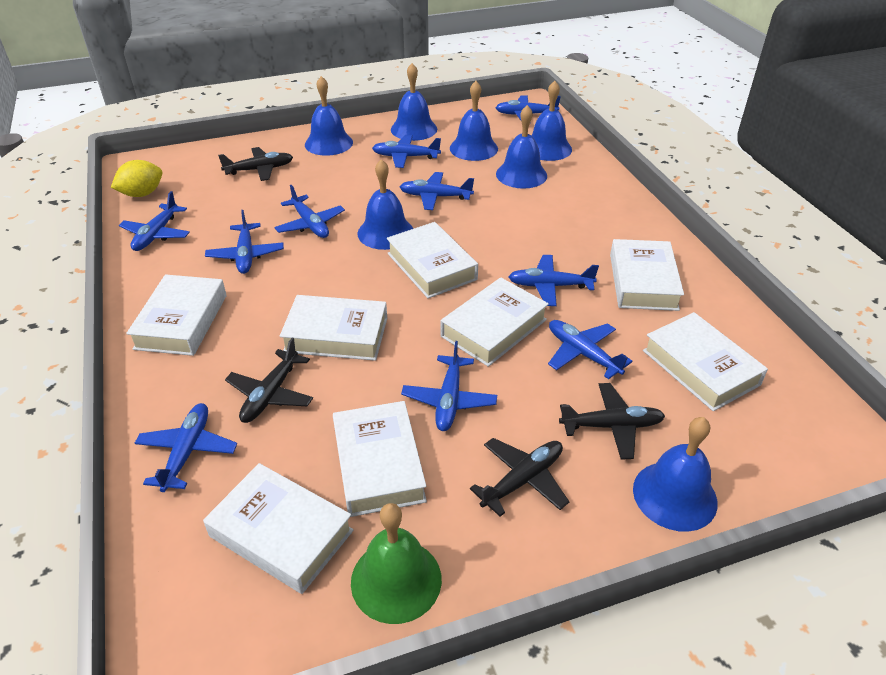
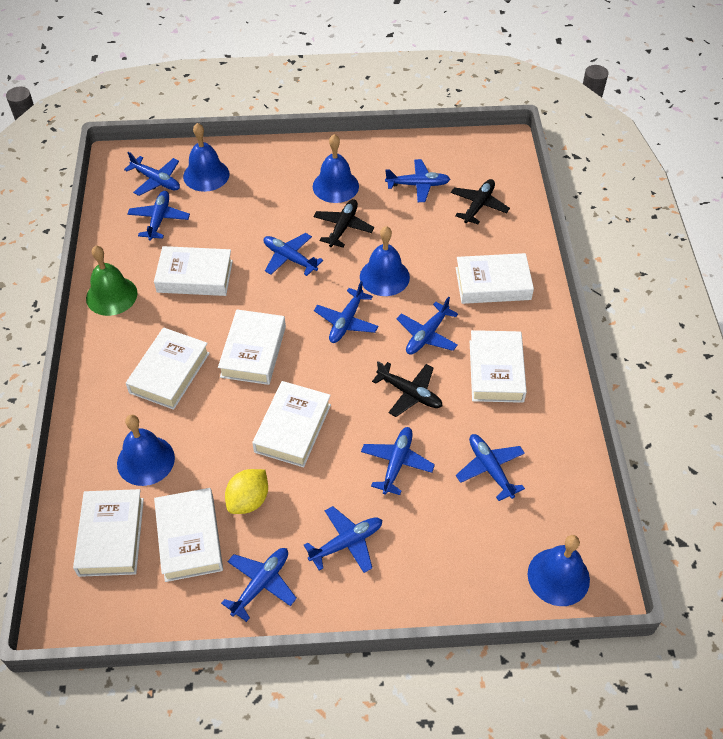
black plane: [218,147,293,181] [225,337,313,423] [470,438,569,517] [559,383,665,460] = 4 -> [313,199,374,247] [372,361,443,417] [451,179,510,225] = 3
blue bell: [305,76,353,156] [357,159,414,250] [391,63,437,141] [450,81,498,161] [496,105,547,189] [532,81,572,161] [633,417,718,532] = 7 -> [117,415,175,486] [183,123,229,192] [313,134,359,203] [360,226,410,296] [528,535,590,606] = 5

